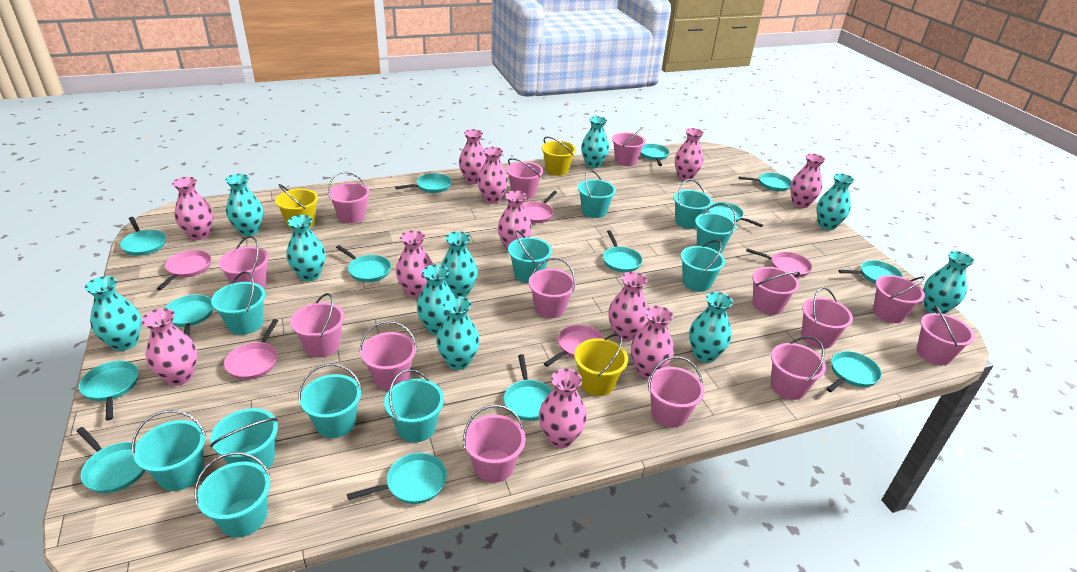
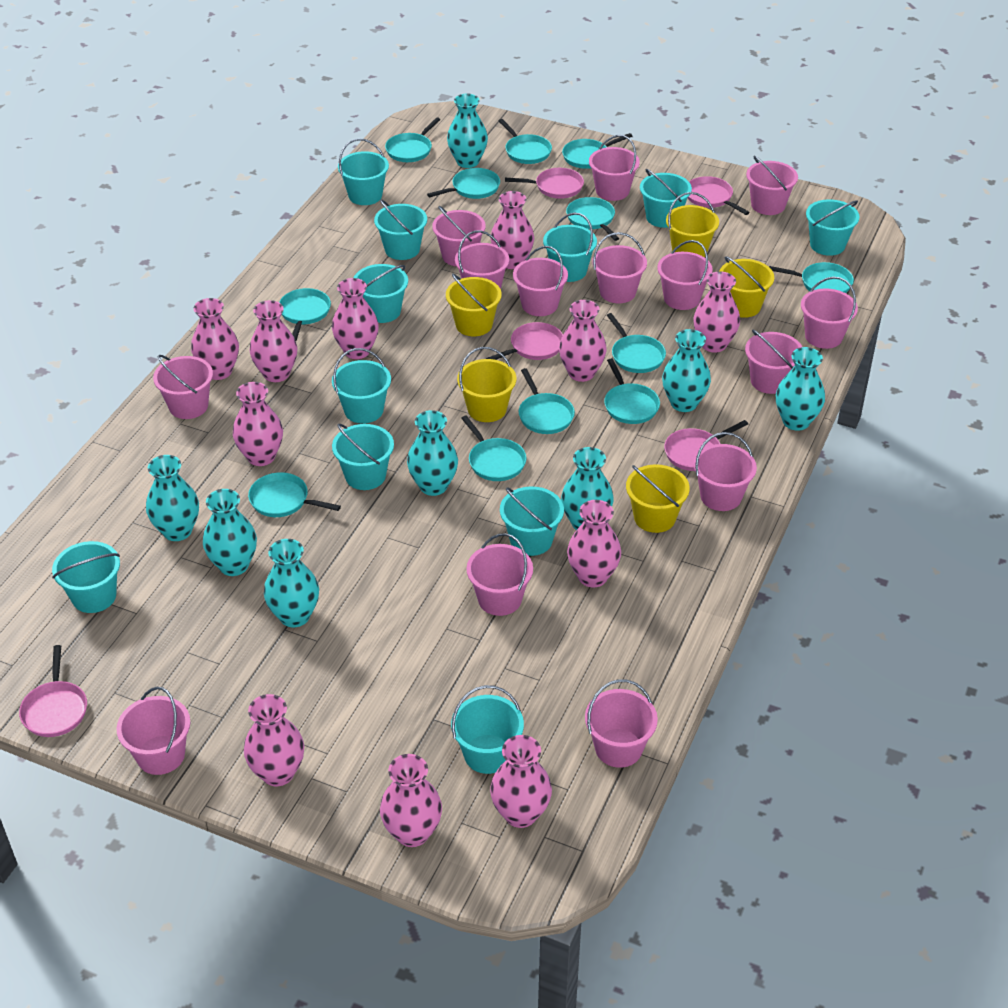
turquoise pan: [77,427,146,493] [78,361,139,420] [120,217,166,256] [165,294,213,337] [336,245,391,282] [347,453,447,504] [395,173,452,193] [504,354,552,421] [603,230,643,272] [640,144,670,166] [708,202,763,227] [739,173,792,191] [826,351,882,392] [839,260,903,284] = 14 -> [248,472,341,517] [279,288,331,341] [385,117,440,162] [427,168,500,199] [461,415,527,481] [499,119,552,164] [519,368,575,434] [562,133,632,169] [566,197,619,241] [604,358,660,424] [607,313,666,373] [769,262,854,293] = 12
turquoise vase: [85,276,141,351] [225,174,263,236] [287,215,326,281] [417,264,454,335] [436,296,480,370] [441,231,478,297] [581,116,609,168] [689,292,733,363] [817,173,855,230] [923,251,974,314] = 10 -> [146,455,199,541] [203,489,257,576] [264,539,319,627] [407,410,458,496] [447,93,488,168] [561,447,614,530] [662,329,711,412] [776,347,825,431] = 8
yellow bucket: [275,184,318,230] [542,137,576,176] [574,334,628,396] = 3 -> [446,274,502,336] [457,347,516,422] [626,464,690,533] [666,192,719,257] [719,256,774,318] = 5

